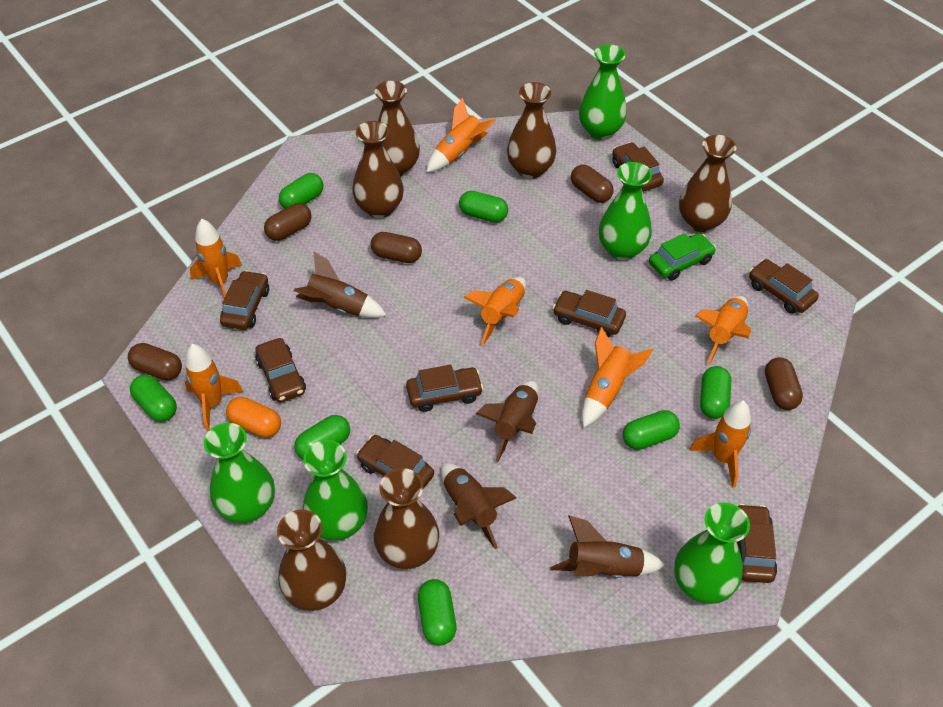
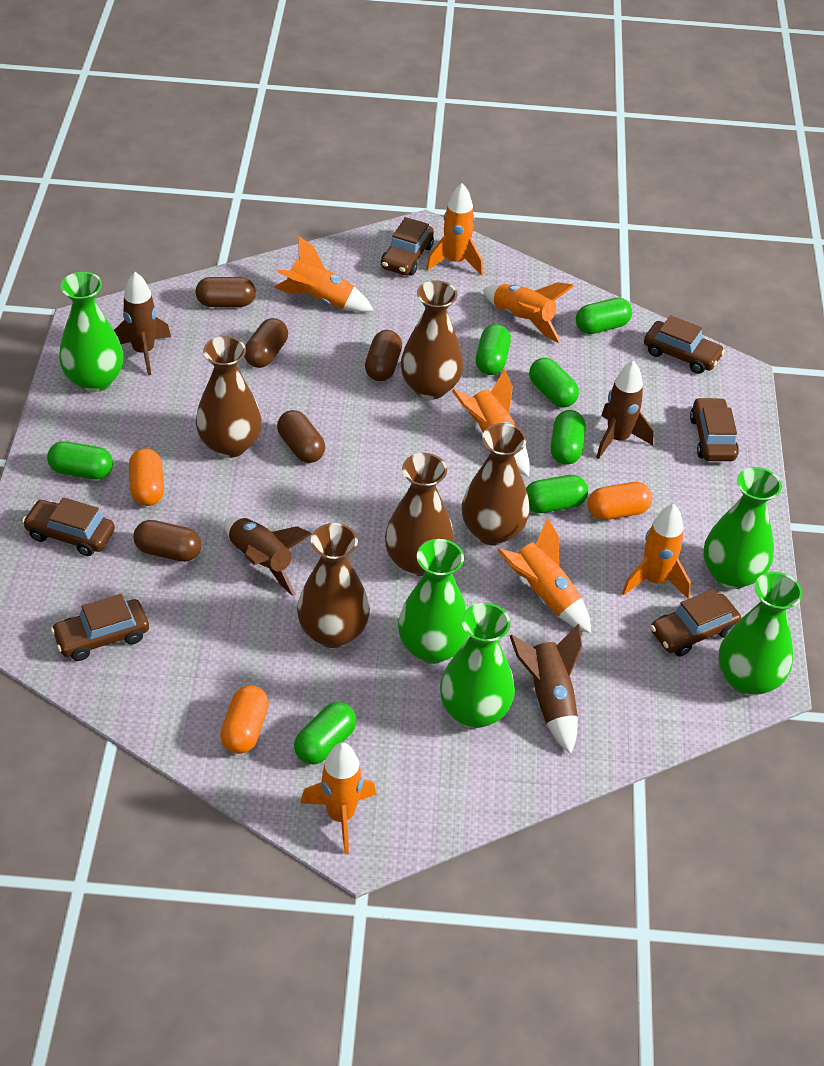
brown car: [220,270,269,330] [255,338,306,402] [356,435,434,489] [406,365,484,412] [553,290,626,337] [612,142,664,191] [737,504,778,583] [749,259,819,314] = 8 -> [22,497,115,556] [51,594,149,661] [381,217,434,276] [644,315,725,374] [650,589,741,657] [690,397,739,461] = 6
brown vase: [277,510,346,611] [352,121,403,218] [374,468,439,569] [375,81,420,176] [507,82,556,179] [679,135,737,232] = 6 -> [196,336,262,458] [297,523,370,648] [385,453,454,576] [401,280,464,400] [462,423,530,546] = 5
green car: [649,233,716,280] = 1 -> none = 0
orange capsule: [226,397,281,438] = 1 -> [129,448,164,506] [220,685,269,754] [588,482,652,520] = 3

